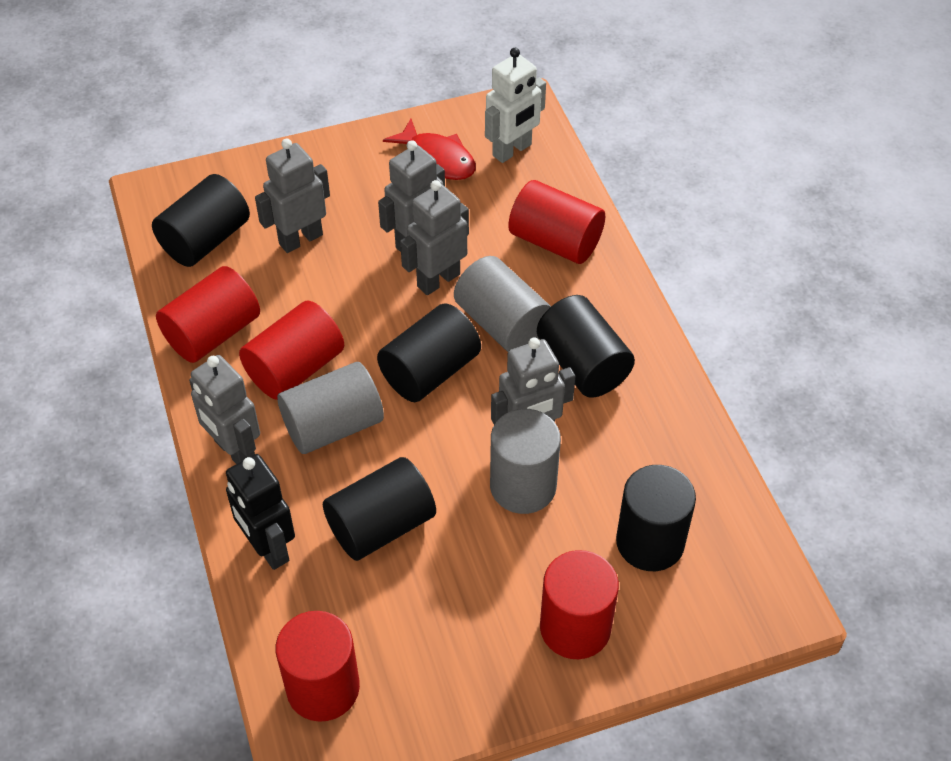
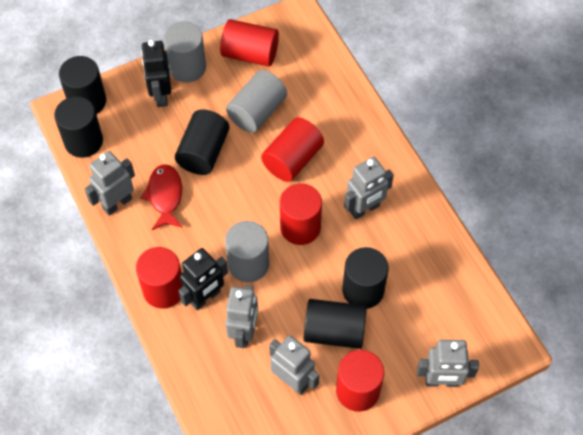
black robot: [226,454,295,570] = 1 -> [141,40,171,107] [178,248,228,310] = 2
white robot: [485,48,546,163] = 1 -> none = 0

